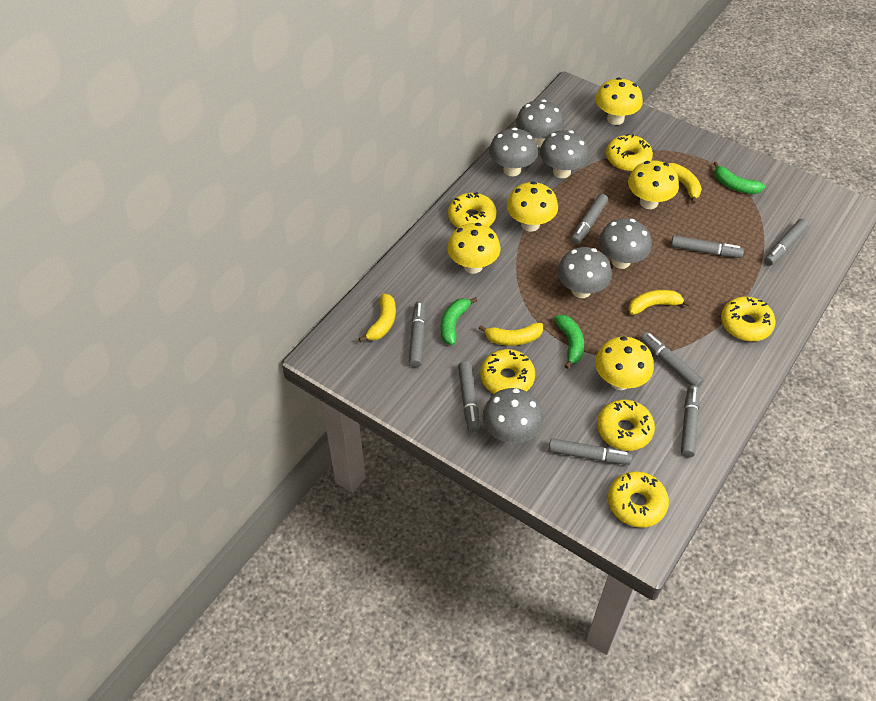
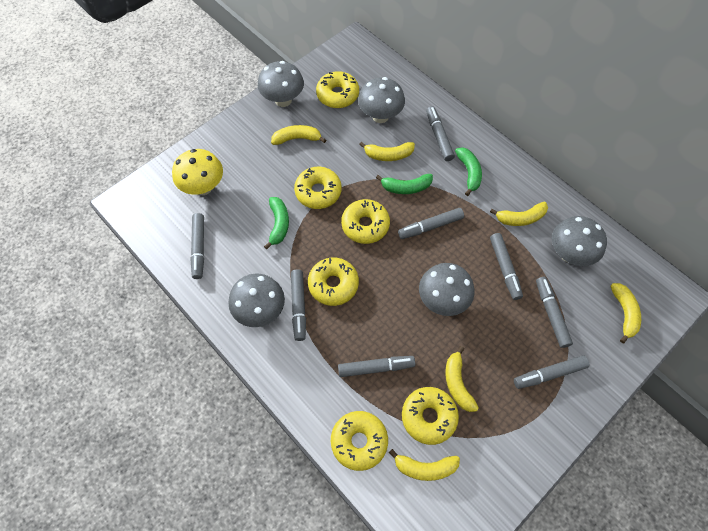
grey mushroom: [483,388,543,443] [489,128,538,176] [516,99,564,147] [540,130,589,178] [557,247,612,298] [598,218,652,269] = 6 -> [228,274,285,327] [258,61,304,107] [358,77,405,123] [419,263,474,316] [552,216,607,266] = 5
yellow banana: [359,293,396,342] [478,323,543,346] [628,290,691,315] [668,163,702,204] = 4 -> [271,125,326,145] [359,142,415,161] [389,449,460,481] [445,346,479,412] [490,202,548,226] [611,283,641,343] = 6
yellow mushroom: [447,223,501,274] [507,181,558,232] [595,337,654,390] [596,77,643,125] [628,160,679,209] = 5 -> [172,149,223,195] = 1

